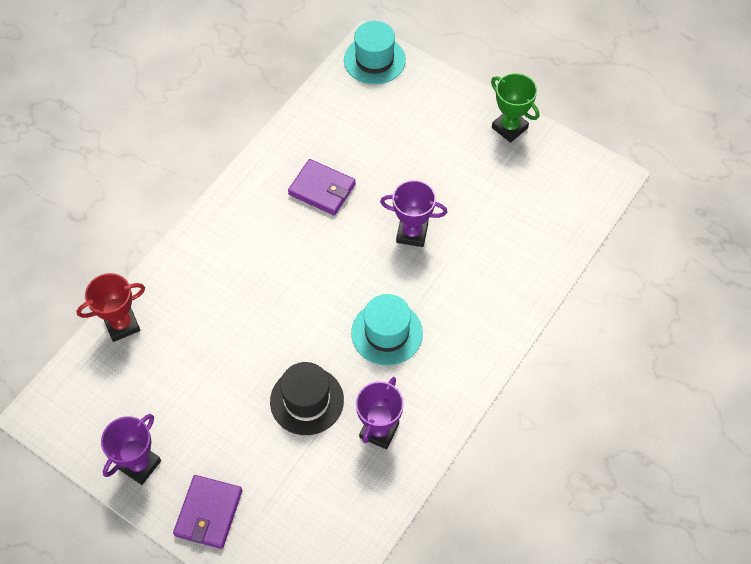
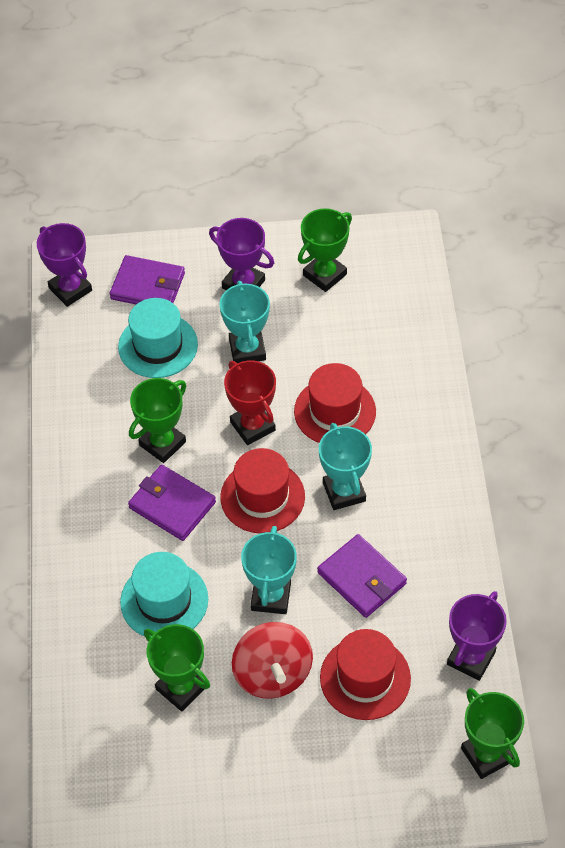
black hat: [270,362,344,435] = 1 -> none = 0
green trophy: [491,73,539,143] = 1 -> [129,378,186,463] [144,624,210,712] [298,208,352,292] [461,688,524,779] = 4
purple wallet: [173,475,242,549] [288,159,356,215] = 2 -> [110,255,185,304] [128,465,216,541] [317,534,407,618] = 3
red hat: none = 0 -> [220,448,305,534] [294,363,376,443] [320,629,411,720] = 3
red spinning top: none = 0 -> [232,622,313,699] = 1
turquoise trophy: none = 0 -> [220,281,270,363] [241,526,297,614] [319,423,372,510] = 3

